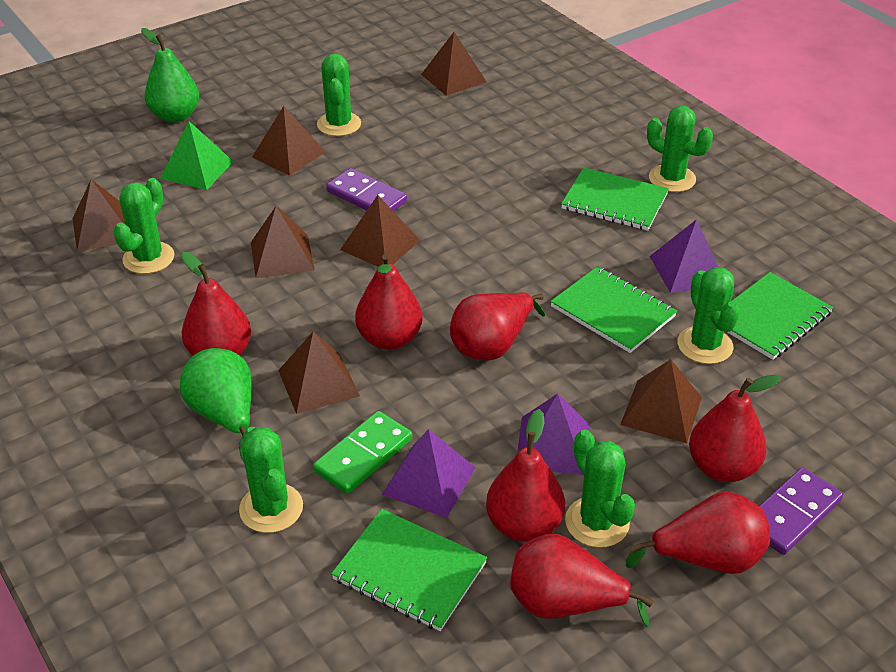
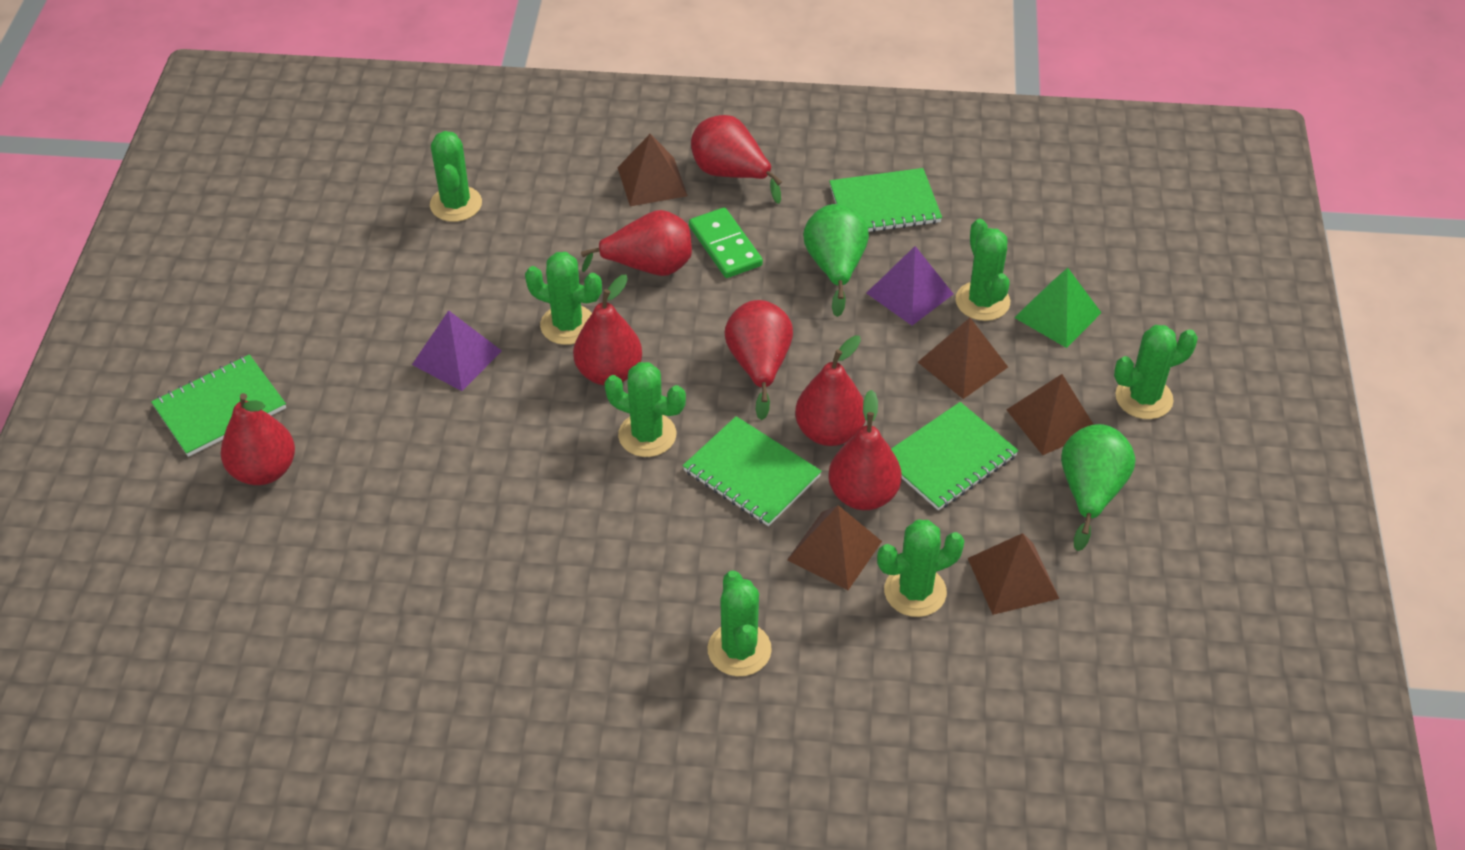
brown pyramid: [73,180,125,252] [251,206,315,278] [252,106,325,176] [278,332,360,414] [340,195,420,267] [421,32,486,96] [620,359,702,443] = 7 -> [617,134,688,206] [787,505,882,590] [918,318,1008,399] [968,533,1059,615] [1007,374,1094,455] = 5
green cactus: [113,178,174,274] [239,427,303,533] [317,53,361,136] [565,429,635,548] [647,106,713,192] [677,267,740,364] = 6 -> [430,131,482,222] [525,252,602,345] [604,362,686,457] [708,570,772,676] [877,520,965,617] [956,219,1010,321] [1114,325,1198,419] = 7
purple domino: [326,168,407,212] [759,467,843,555] = 2 -> none = 0
purple pyramid: [382,429,476,518] [517,393,589,475] [650,219,719,293] = 3 -> [412,310,502,391] [866,246,953,326] = 2

